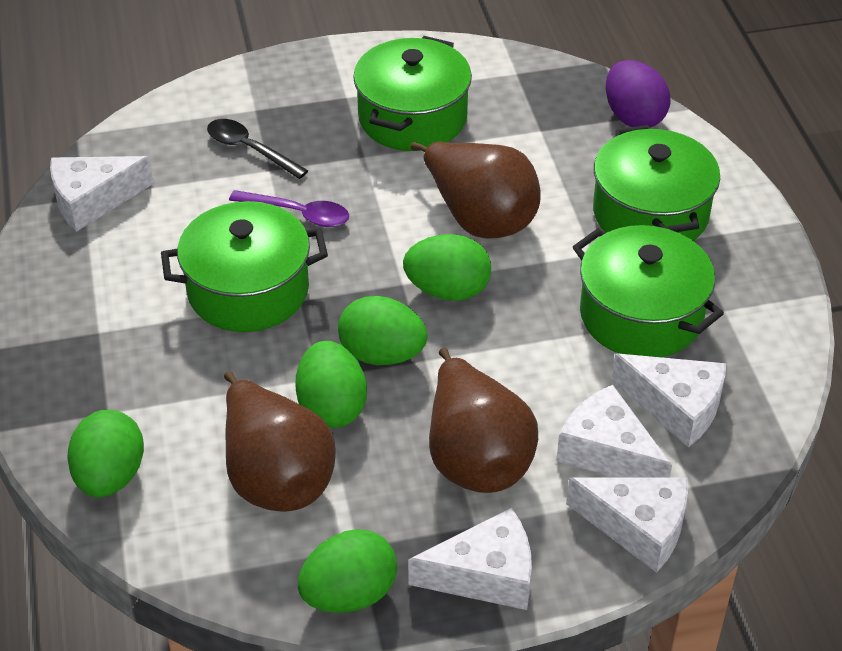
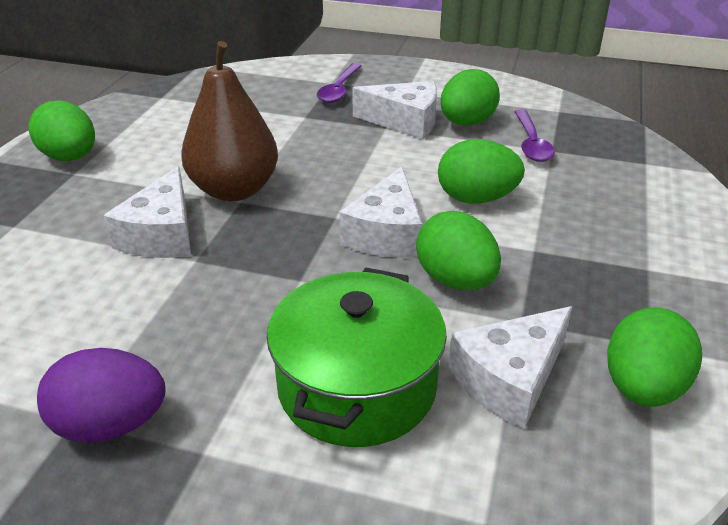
black spoon: [207,119,309,179] = 1 -> none = 0
brown pear: [224,371,336,512] [411,142,541,239] [429,348,538,493] = 3 -> [181,41,278,202] = 1
green pot: [161,201,328,332] [353,36,472,151] [573,225,724,357] [593,125,720,241] = 4 -> [267,268,447,447] = 1
purple spoon: [229,190,349,227] = 1 -> [317,63,362,103] [514,109,555,162] = 2
white cheese: [50,156,154,232] [408,508,532,610] [556,385,672,477] [566,477,688,573] [611,354,726,447] = 5 -> [103,166,191,258] [339,166,423,258] [352,81,437,140] [448,306,572,429] = 4

